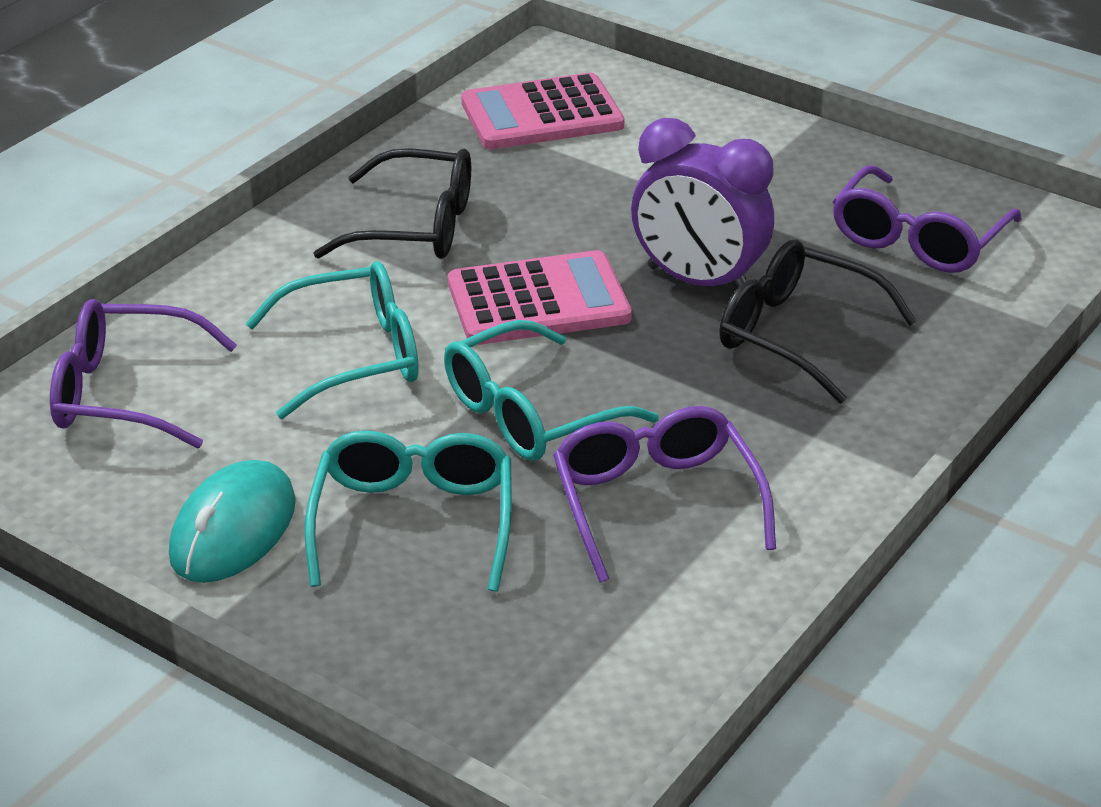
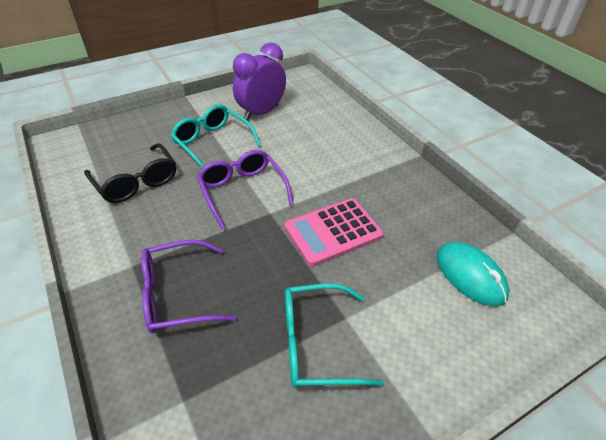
black glasses: [314,148,471,259] [719,239,917,404] = 2 -> [84,143,176,203] = 1
pink calculator: [448,250,632,345] [461,73,624,149] = 2 -> [285,198,383,266] = 1
purple glasses: [50,299,237,448] [553,406,776,583] [832,165,1022,273] = 3 -> [141,240,237,333] [197,150,294,230] = 2
turquoise glasses: [245,261,419,419] [305,430,512,592] [444,320,659,461] = 3 -> [171,105,261,168] [285,283,383,388] = 2

